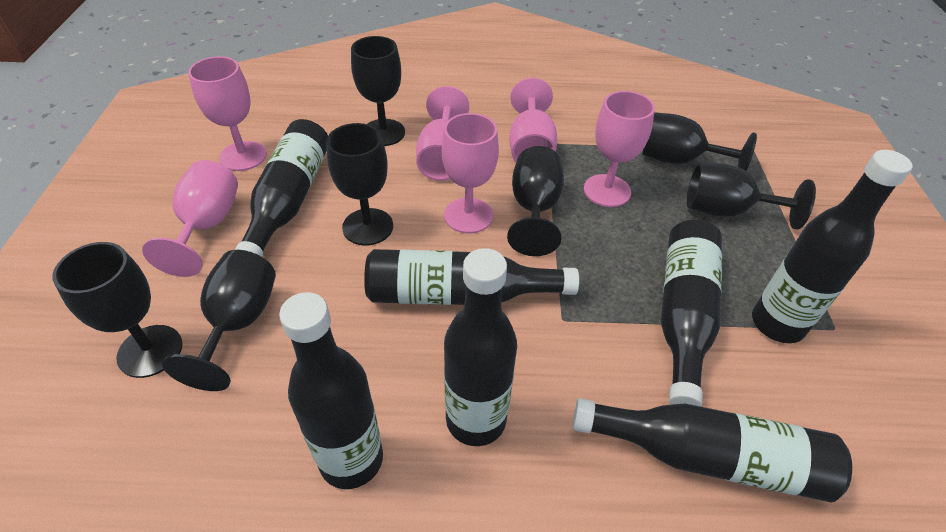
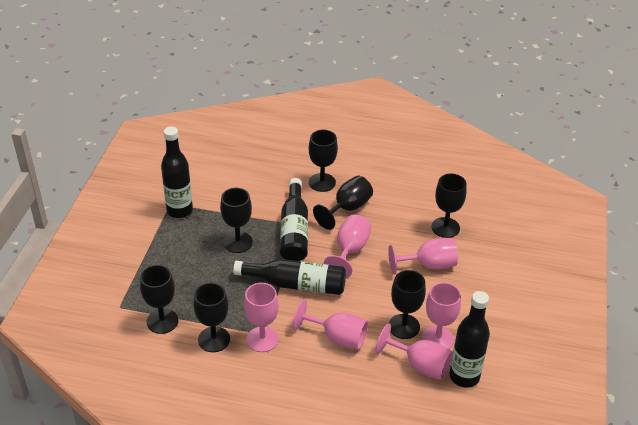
black bottle: [235,119,328,257] [279,292,383,489] [364,249,579,305] [444,248,517,446] [573,398,852,503] [661,220,722,407] [752,150,913,343] = 7 -> [161,127,193,218] [233,259,346,295] [280,178,308,261] [450,291,490,388] = 4

